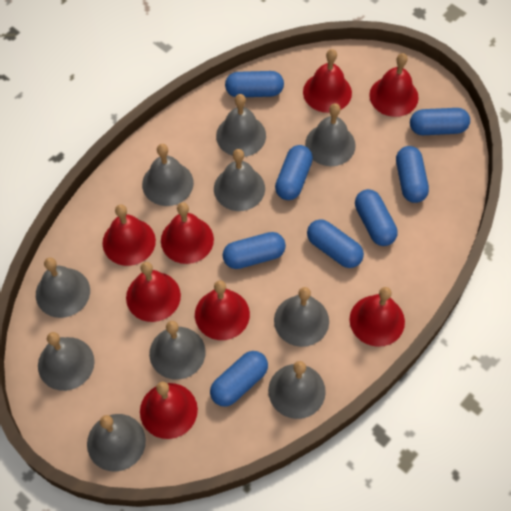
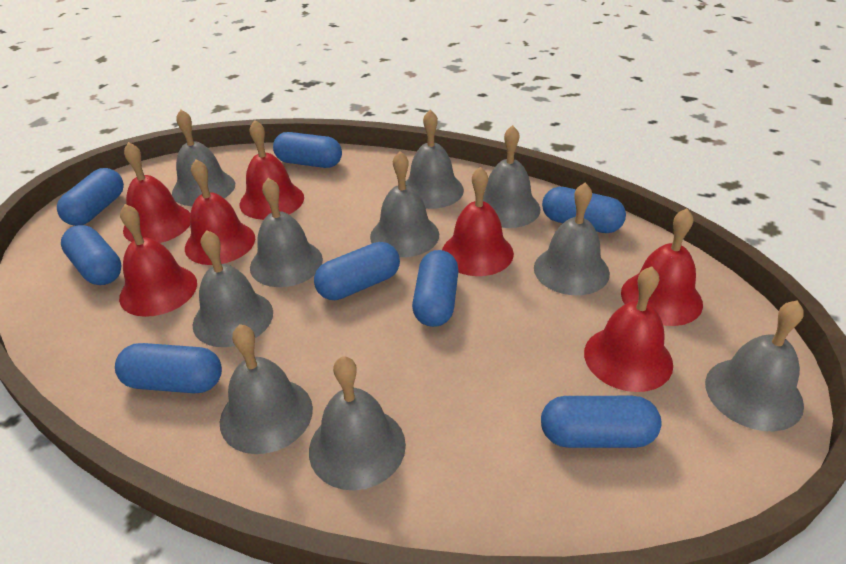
red bell: [103,204,156,266] [126,262,181,322] [140,382,198,439] [161,203,214,264] [195,280,250,340] [303,49,352,113] [349,287,405,347] [369,53,419,117] = 8 -> [119,204,197,317] [123,142,190,243] [185,159,255,265] [240,120,304,220] [442,167,514,276] [584,266,673,392] [621,208,703,326] = 7

